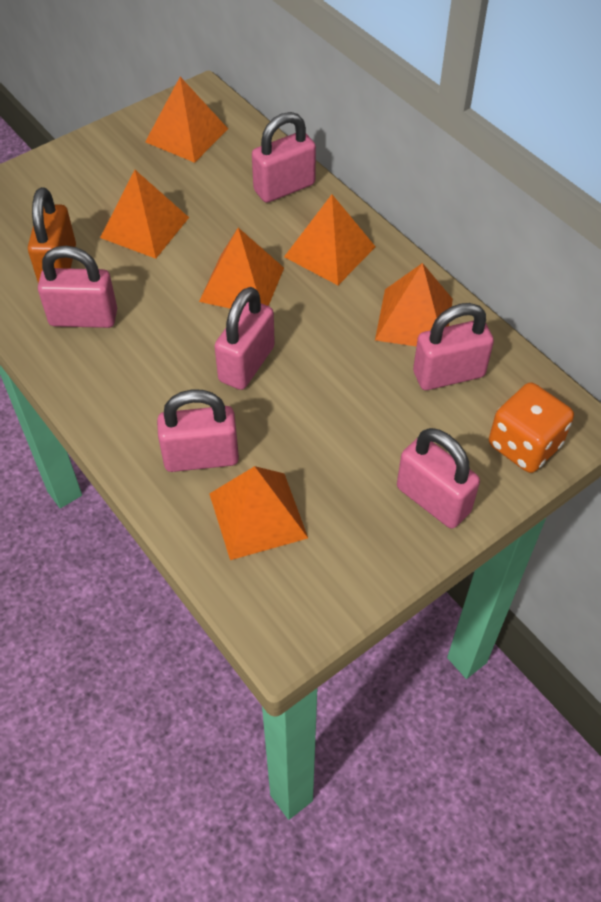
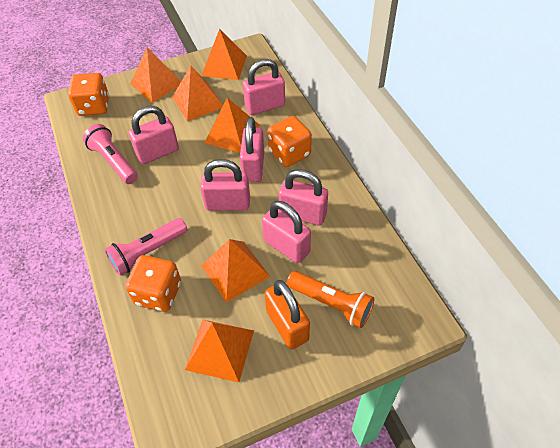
orange dice: [489,382,574,473] = 1 -> [68,73,109,116] [125,255,181,312] [267,116,312,167] = 3
orange flashlight: none = 0 -> [287,271,374,328] = 1
pink flashlight: none = 0 -> [83,124,138,184] [105,218,187,276] = 2

